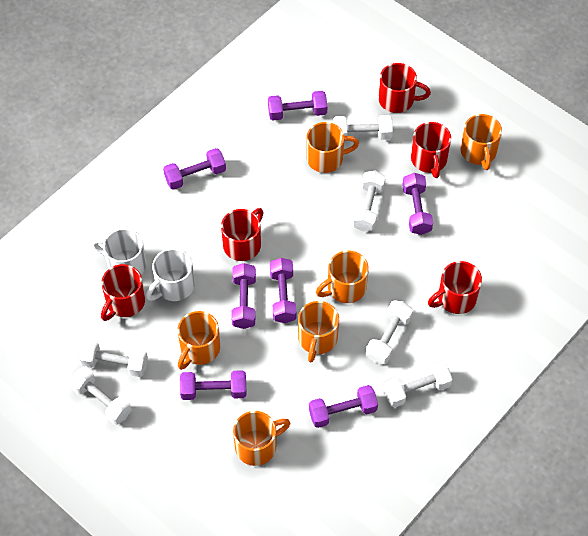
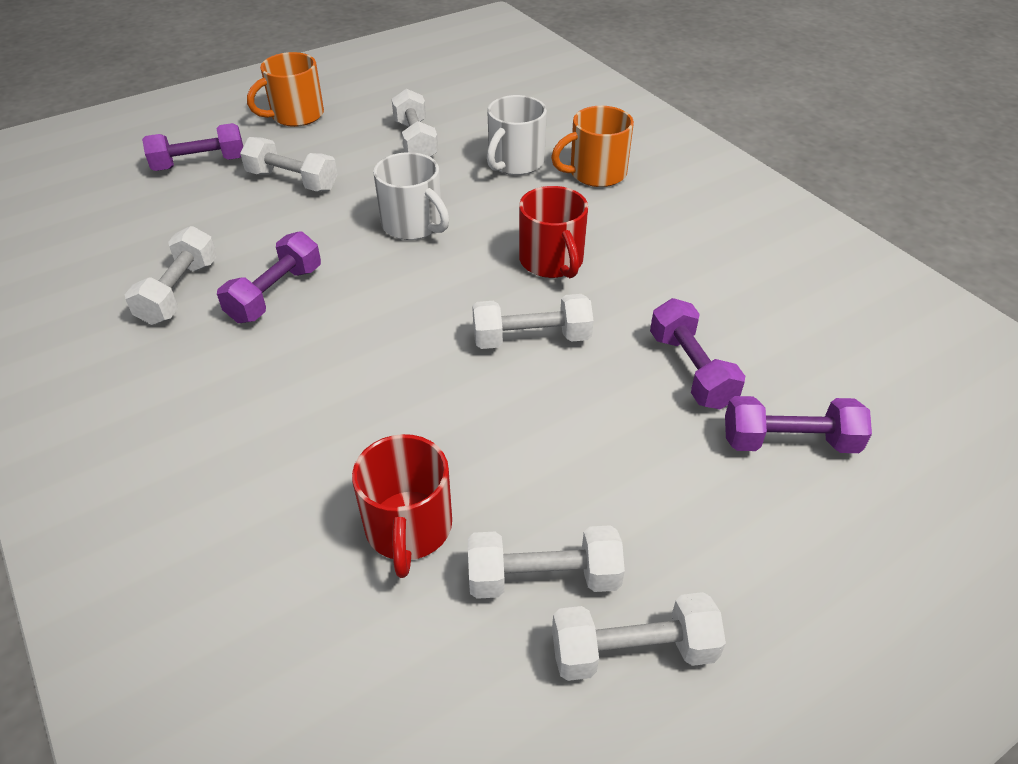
orange mug: [177,311,220,370] [233,411,290,466] [298,301,339,363] [306,122,359,173] [316,250,369,303] [461,114,502,170] = 6 -> [247,52,324,127] [551,106,634,187] = 2
purple dumbbell: [163,148,226,190] [180,370,246,400] [231,263,256,329] [268,91,327,121] [270,258,297,323] [309,385,378,428] [402,173,433,235] = 7 -> [142,123,243,171] [217,231,321,323] [650,298,745,410] [725,396,872,453] = 4
red mug: [101,264,145,321] [221,208,264,261] [378,63,431,113] [411,122,451,178] [428,261,482,314] = 5 -> [352,434,452,578] [519,186,588,278] = 2

